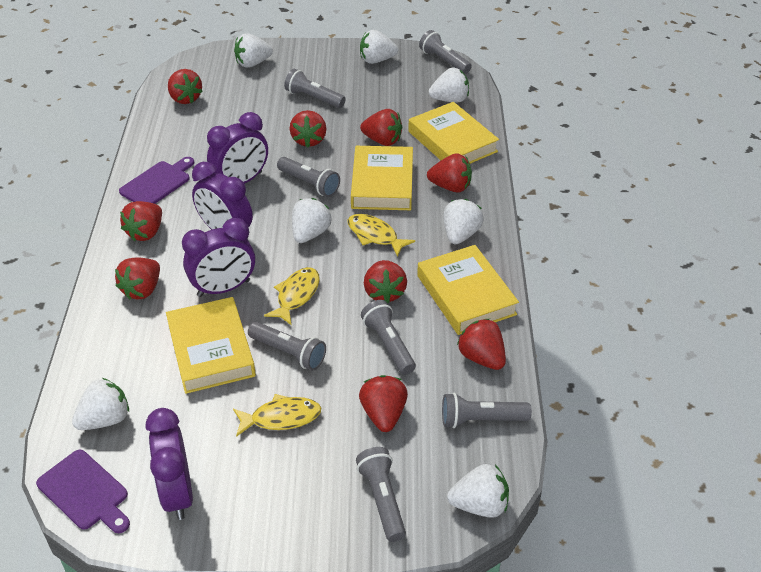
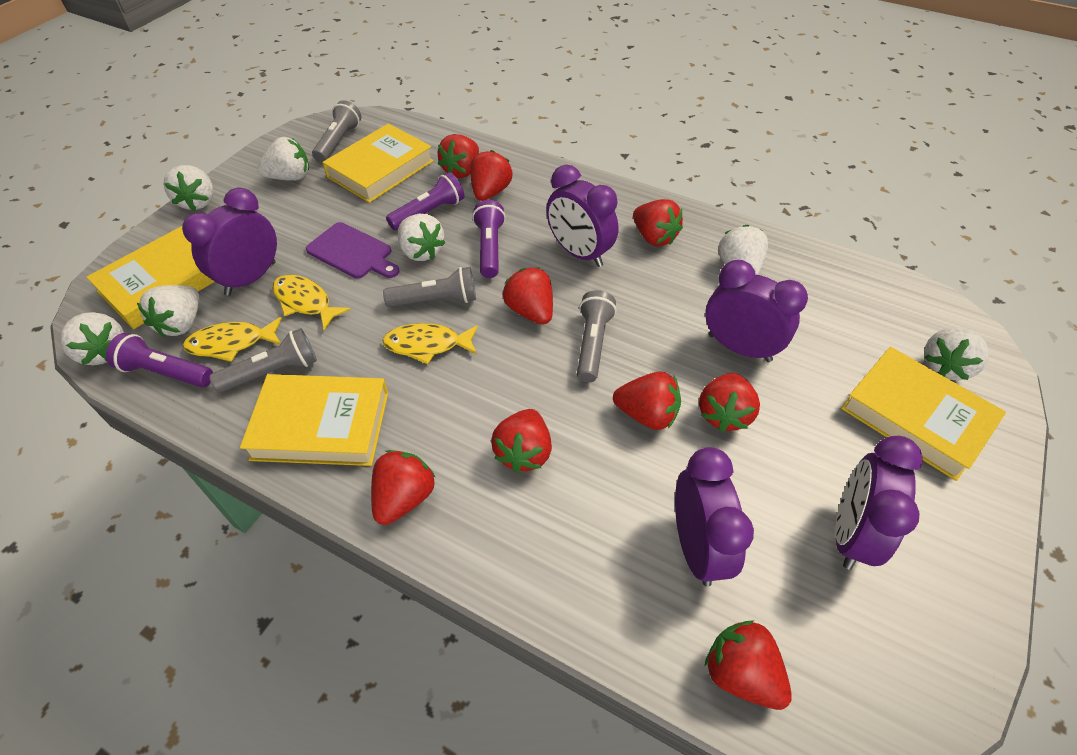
grey flashlight: [248,322,326,370] [277,157,340,197] [284,69,346,108] [356,447,406,542] [361,300,416,375] [419,30,472,74] [442,393,532,428] = 7 -> [209,328,317,393] [312,100,361,163] [383,267,476,307] [577,290,617,383] = 4
purple clock: [146,408,193,520] [182,218,255,297] [192,162,253,230] [207,112,268,184] = 4 -> [182,187,277,296] [546,165,619,267] [675,447,754,587] [705,260,808,362] [835,436,923,570] = 5
purple cutting board: [36,450,130,533] [119,157,194,204] = 2 -> [306,222,399,279] = 1
purple flashlight: none = 0 -> [106,333,213,387] [386,172,465,230] [472,200,506,278] = 3

